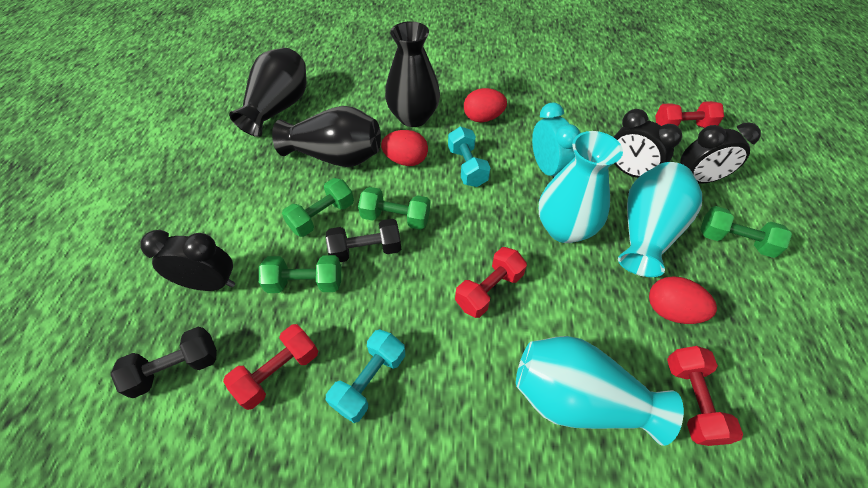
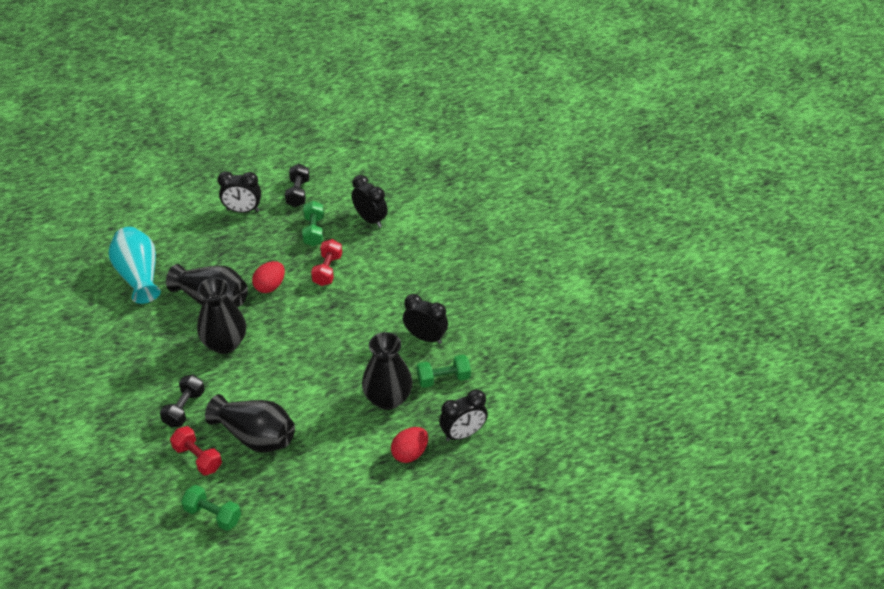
black clock: [140,230,235,291] [614,109,682,178] [680,122,761,184] = 3 -> [218,171,261,213] [352,175,388,228] [403,294,448,344] [439,389,488,441] = 4
black vase: [229,48,307,137] [272,106,381,167] [385,21,440,127] = 3 -> [166,264,248,307] [197,277,246,354] [205,394,295,453] [362,332,413,410] = 4
green dumbbell: [259,255,341,293] [282,178,354,237] [358,187,430,230] [700,206,792,258] = 4 -> [181,485,241,531] [302,201,324,246] [416,355,471,388] = 3
red dumbbell: [223,324,318,410] [455,247,527,318] [655,101,724,128] [667,346,743,446] = 4 -> [170,426,222,476] [311,239,342,286] = 2
red egg: [381,130,428,166] [464,88,507,122] [649,276,717,324] = 3 -> [252,261,285,293] [391,427,428,463] = 2
turquoise clock: [532,103,580,178] = 1 -> none = 0
turquoise dumbbell: [326,329,405,423] [448,127,491,187] = 2 -> none = 0
turquoise vase: [516,336,684,446] [539,131,623,243] [618,162,702,277] = 3 -> [109,227,161,304] = 1

